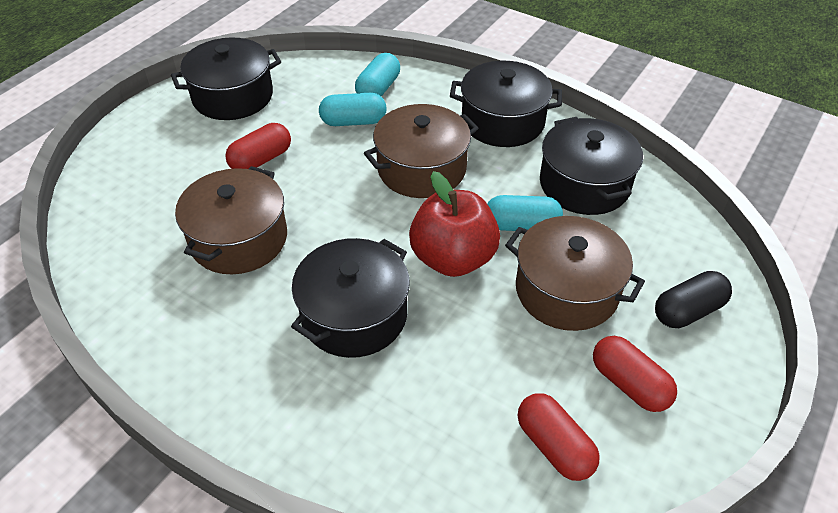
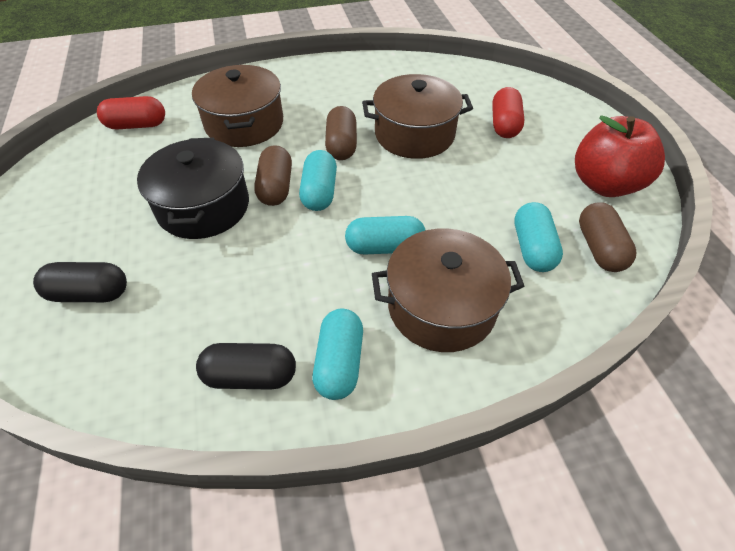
black capsule: [655,271,732,328] = 1 -> [33,262,127,302] [196,343,296,390] = 2
black pot: [171,38,281,120] [291,238,410,358] [450,61,562,147] [540,117,643,215] = 4 -> [137,138,249,239] = 1
brown capsule: none = 0 -> [254,145,292,206] [325,106,357,160] [579,202,636,272] = 3
red capsule: [225,123,291,169] [518,393,600,481] [593,336,677,412] = 3 -> [97,96,165,130] [492,87,524,138] = 2
turquoise capsule: [319,93,387,126] [355,53,400,96] [487,195,563,231] = 3 -> [299,150,337,211] [313,309,363,400] [345,216,425,255] [514,202,563,272] = 4

